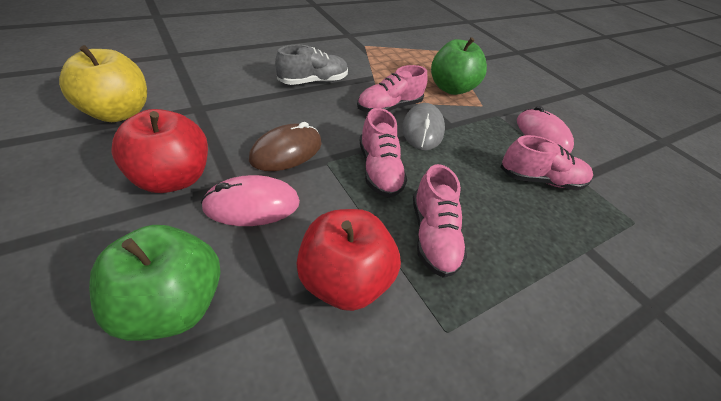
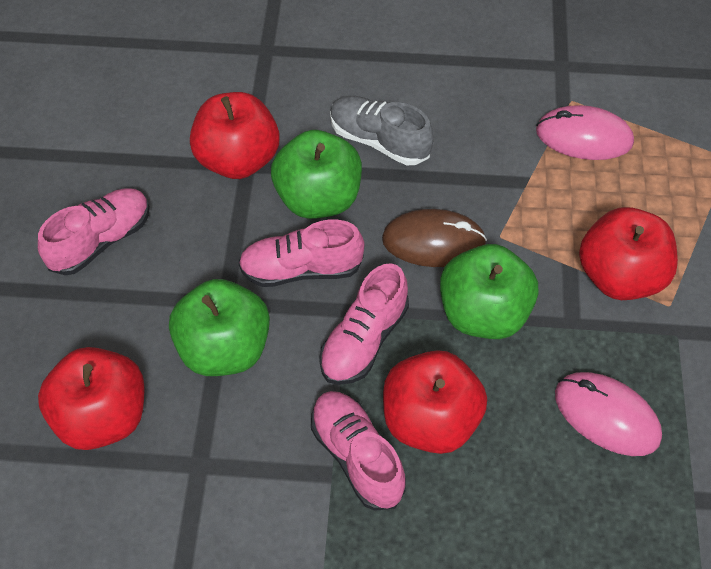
green apple: [89,225,221,341] [431,37,487,95] = 2 -> [169,279,270,376] [271,130,362,219] [440,244,538,339] = 3
grey mouse: [402,103,445,150] = 1 -> none = 0
red apple: [111,109,208,193] [296,209,401,311] = 2 -> [38,347,145,450] [190,92,279,179] [383,350,487,454] [579,207,678,300] = 4
yellow apple: [59,45,147,122] = 1 -> none = 0

